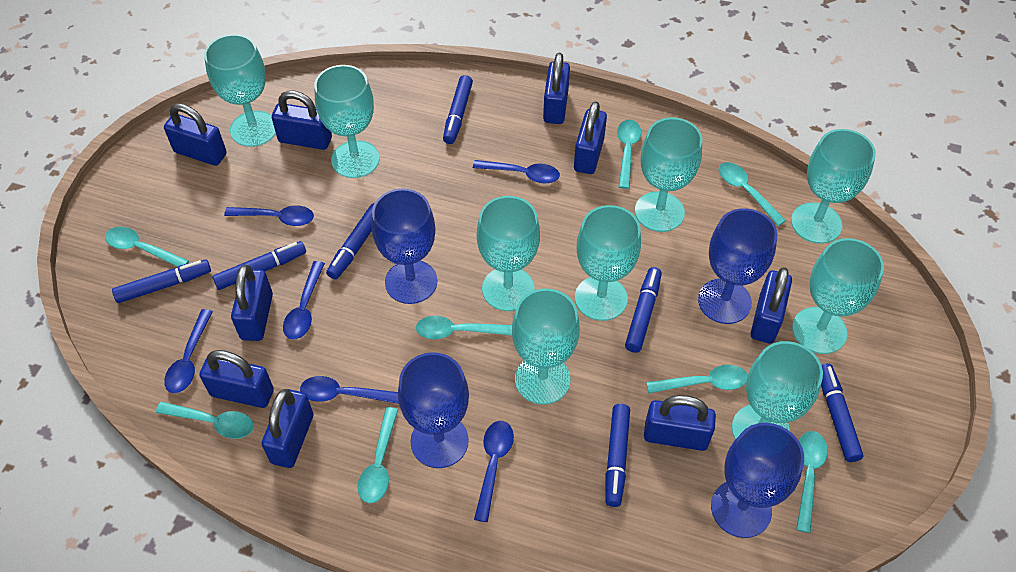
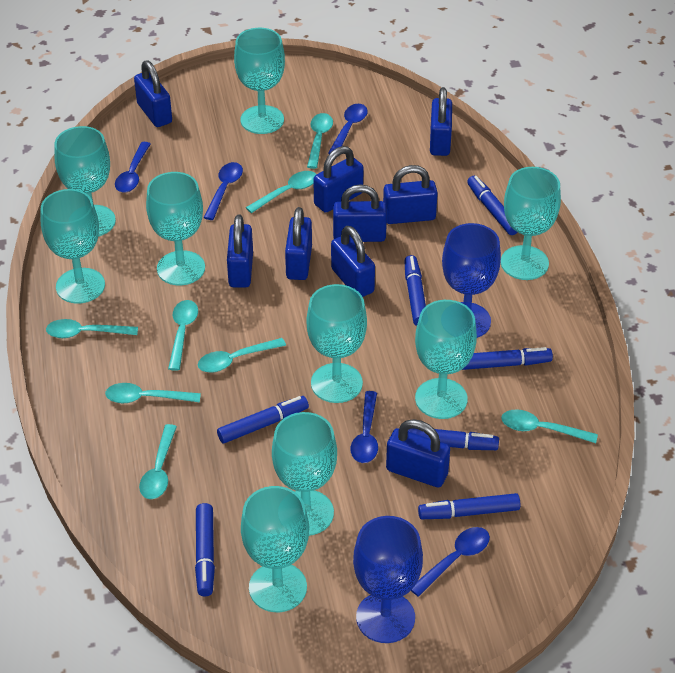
blue goblet: [371,188,437,304] [398,352,469,468] [698,208,778,324] [711,423,804,538] = 4 -> [353,516,423,643] [442,223,501,338] = 2
blue spoon: [164,309,213,393] [224,205,314,226] [283,261,325,339] [300,376,399,404] [473,160,560,183] [474,421,514,522] = 6 -> [115,142,151,193] [203,162,243,220] [328,104,368,154] [351,391,378,463] [411,527,490,597] = 5

